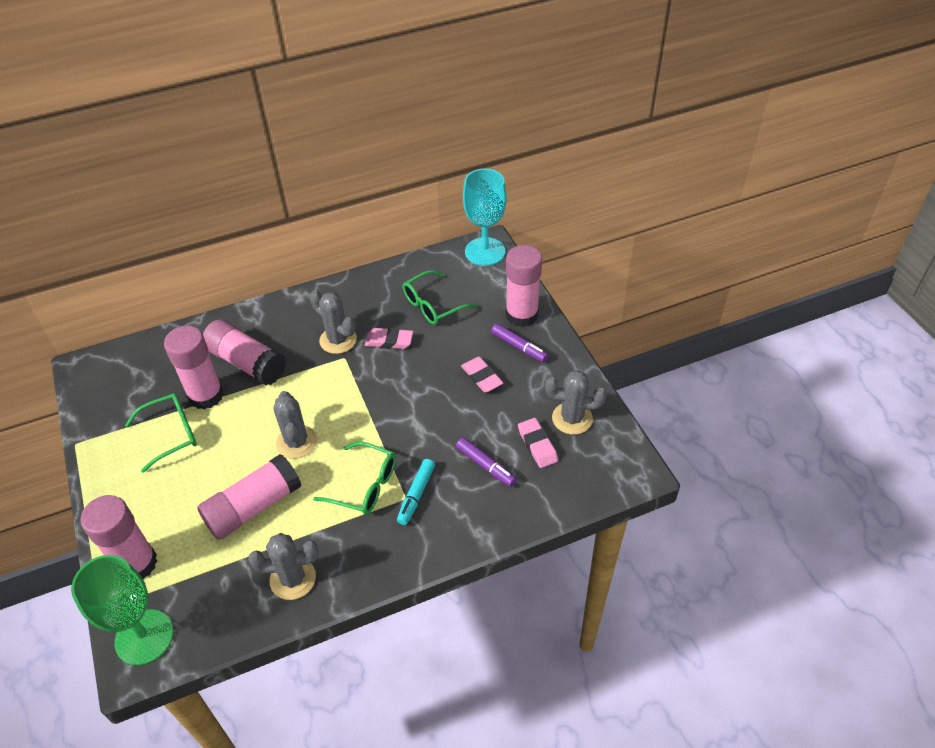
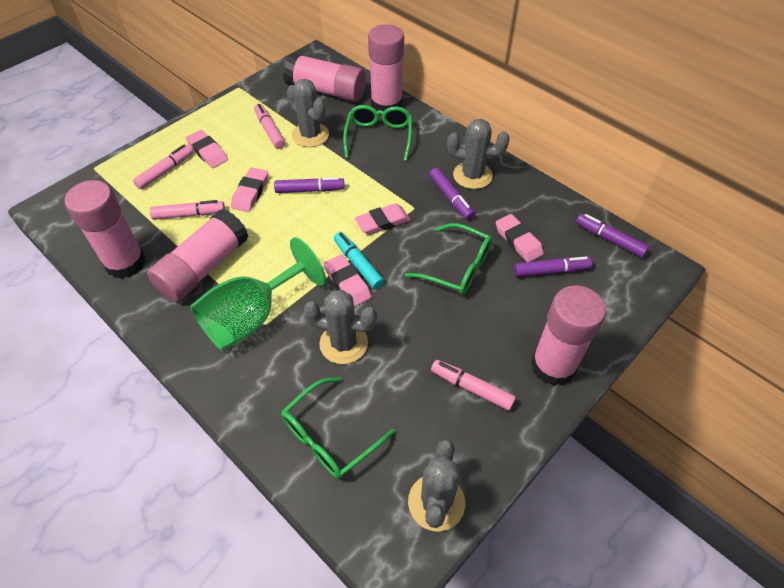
pink eraser: [365,328,413,349] [461,357,503,392] [518,418,558,468] = 3 -> [186,130,228,168] [231,167,268,212] [324,254,372,307] [355,203,410,235] [496,214,544,262] = 5
pink marker: none = 0 -> [133,145,193,190] [150,200,225,220] [254,104,285,149] [431,360,516,411] = 4
purple marker: [456,437,517,487] [491,324,548,362] = 2 -> [274,177,345,193] [429,168,475,220] [514,256,592,277] [576,214,649,258] = 4
turquoise goblet: [463,169,507,266] = 1 -> none = 0

